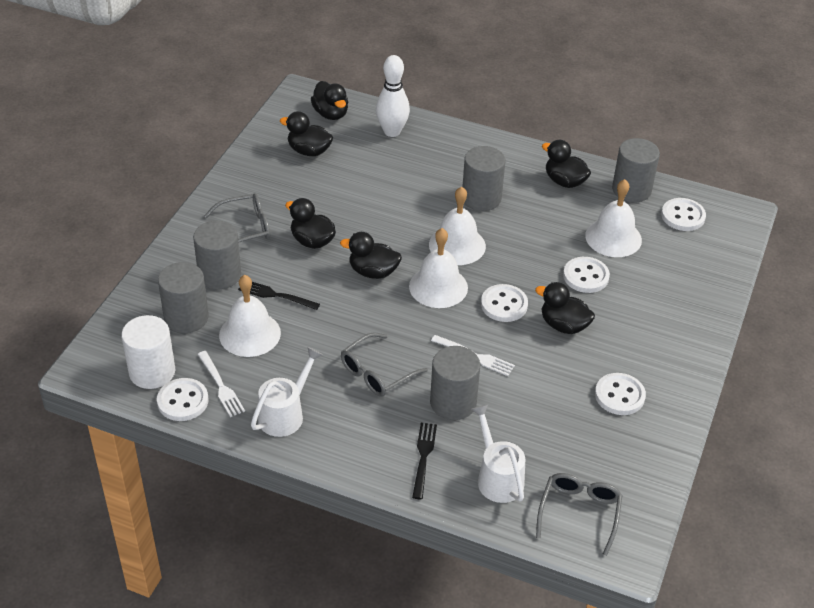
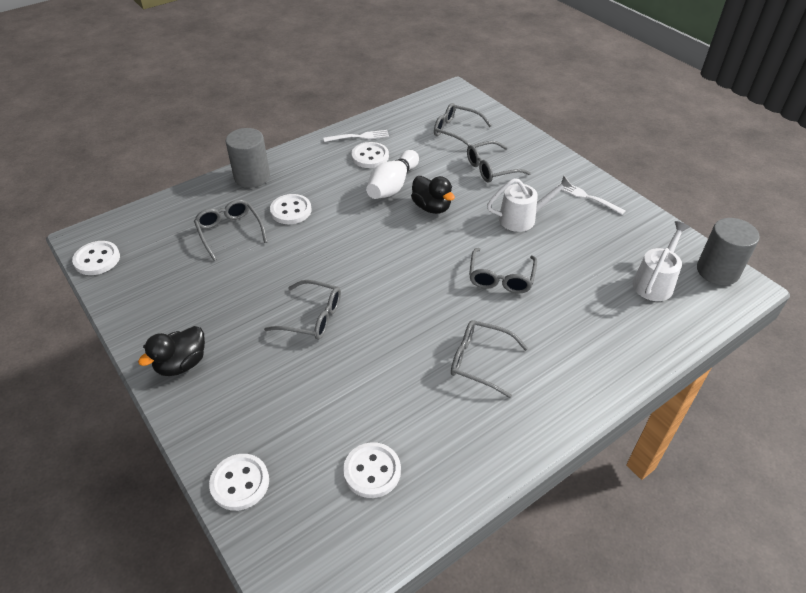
black duck: [280,111,333,156] [285,198,336,249] [311,81,348,120] [340,232,402,279] [535,282,595,334] [542,140,591,188] = 6 -> [138,326,205,376] [411,176,455,214] = 2
black fork: [238,282,320,310] [412,423,437,499] = 2 -> none = 0
grey cylinder: [158,262,209,333] [193,221,241,290] [430,346,480,420] [462,146,505,211] [612,138,660,202] = 5 -> [226,128,270,188] [697,218,760,285] = 2
grey glasses: [204,193,270,243] [341,332,428,397] [536,473,623,556] = 3 -> [194,199,267,261] [264,280,341,340] [434,103,492,146] [451,320,528,398] [467,141,531,183] [469,248,537,294] = 6
white bell: [219,275,281,357] [409,228,468,308] [429,186,486,265] [585,179,642,257] = 4 -> none = 0
white cylinder: [121,315,175,389] = 1 -> none = 0

